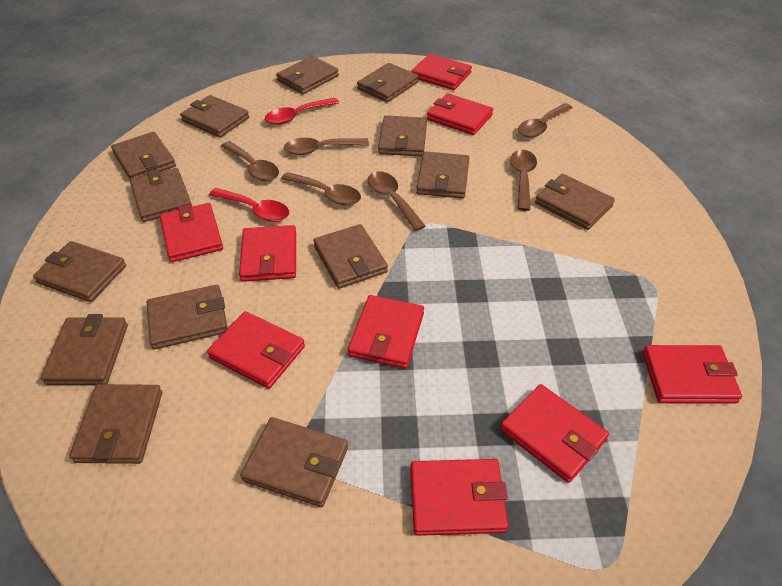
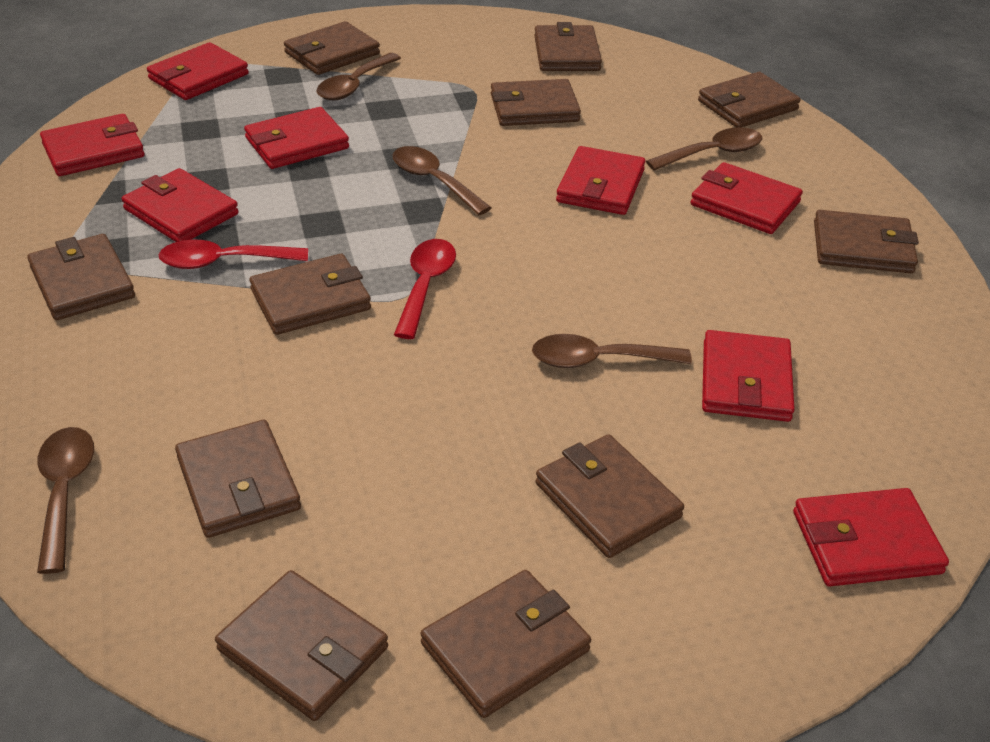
brown spoon: [221,141,279,181] [281,172,361,206] [284,138,369,155] [368,171,426,231] [510,150,537,211] [518,103,572,138] = 6 -> [37,427,94,574] [317,53,401,100] [393,146,492,215] [532,334,692,368] [646,127,762,171] = 5
brown wallet: [33,241,126,302] [41,314,128,385] [70,384,162,464] [111,132,176,179] [130,168,192,222] [147,285,228,349] [180,95,249,138] [240,417,348,507] [276,56,339,94] [313,224,388,288] [357,63,419,102] [378,116,427,157] [416,151,469,199] [535,174,615,230] = 14 -> [27,234,135,320] [175,420,301,538] [215,570,388,721] [249,254,371,335] [284,21,380,75] [420,570,591,718] [491,79,581,126] [534,22,602,71] [536,434,684,558] [698,72,801,128] [814,210,919,273] = 11
red wallet: [160,203,223,262] [207,311,305,389] [239,225,296,282] [348,295,424,369] [410,459,508,536] [411,54,472,90] [427,93,493,135] [500,384,609,483] [643,345,742,404] = 9 -> [40,114,145,176] [122,168,239,242] [147,42,249,100] [244,107,349,169] [556,146,646,215] [691,162,803,234] [702,330,795,422] [793,488,949,586] = 8

